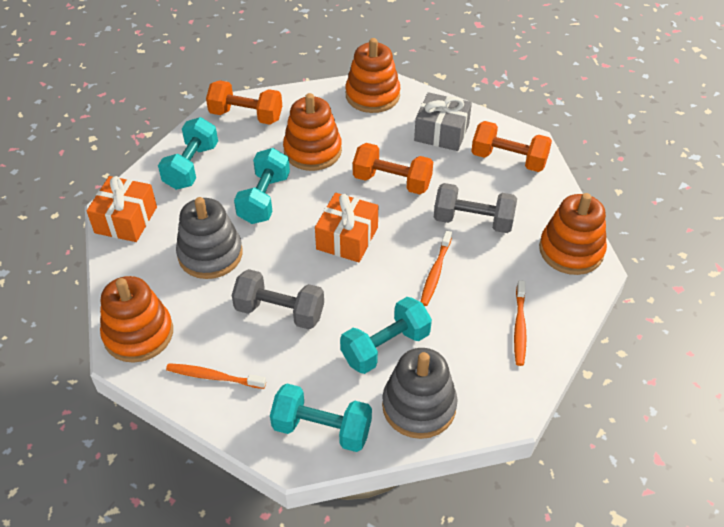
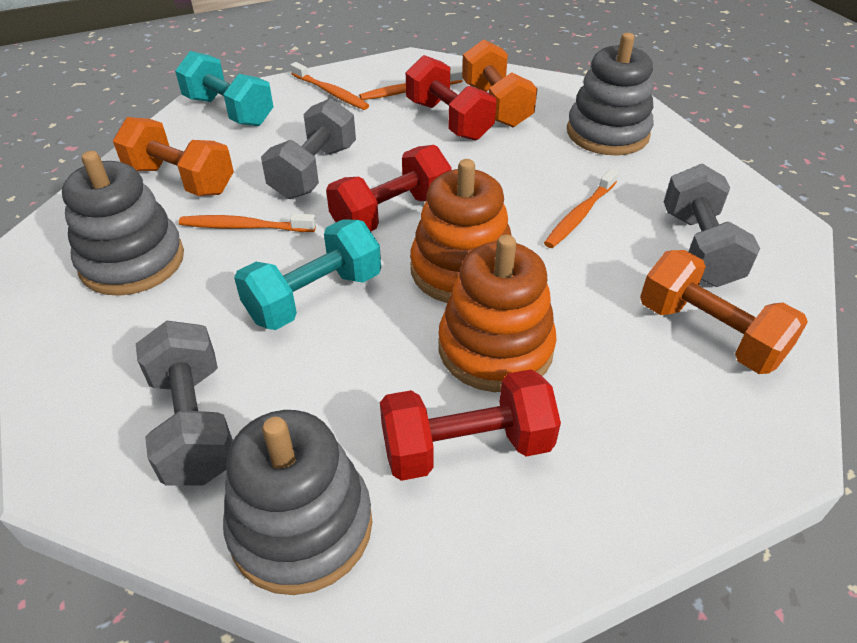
grey dumbbell: [232,269,324,329] [434,183,517,233] = 2 -> [136,321,233,485] [261,98,356,199] [664,163,760,287] = 3
grey gift: [414,92,472,151] = 1 -> none = 0
grey stacking toy: [176,197,243,279] [382,348,458,439] = 2 -> [62,151,184,296] [223,410,372,595] [567,33,654,155] = 3
orange gift: [87,176,157,242] [315,193,378,262] = 2 -> none = 0
orange stacking toy: [100,276,173,363] [283,93,342,171] [345,38,400,113] [539,193,607,275] = 4 -> [410,159,511,303] [439,235,557,392] = 2
orange toothbrush: [166,363,266,389] [421,231,452,306] [514,280,527,366] = 3 -> [179,214,316,232] [290,62,369,110] [359,68,463,100] [544,169,619,248] = 4
red dumbbell: none = 0 -> [326,145,452,231] [380,369,561,481] [406,55,496,141] = 3
turquoise dumbbell: [158,117,218,190] [234,148,290,224] [270,383,372,452] [340,297,432,374] = 4 -> [175,51,273,126] [234,219,381,330] = 2

